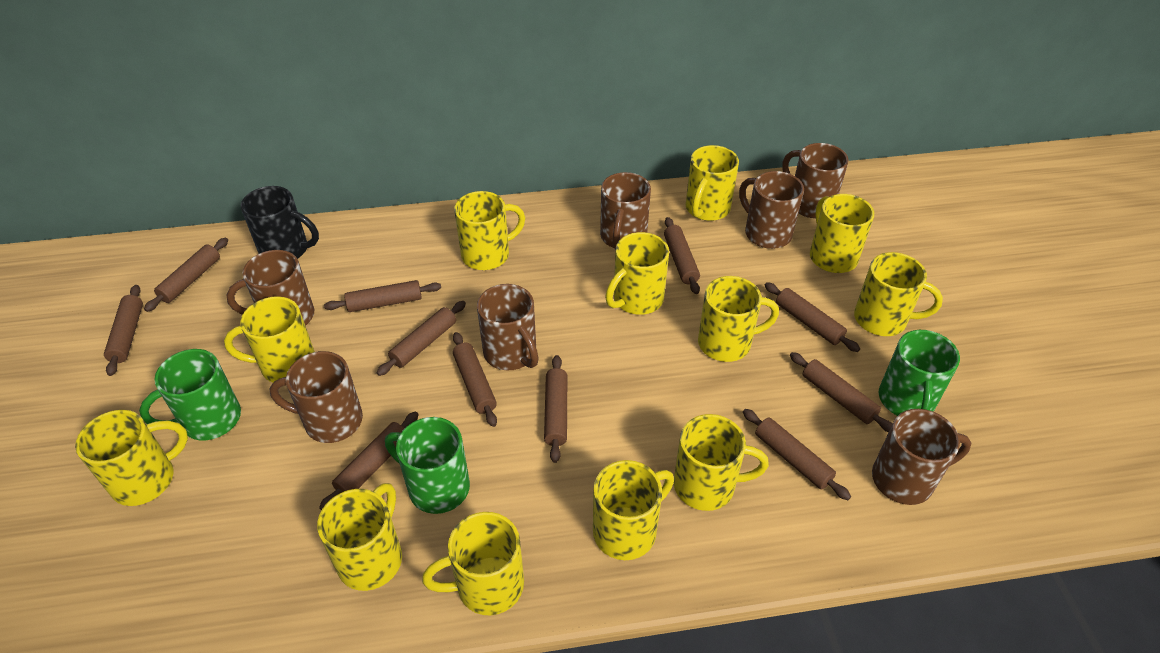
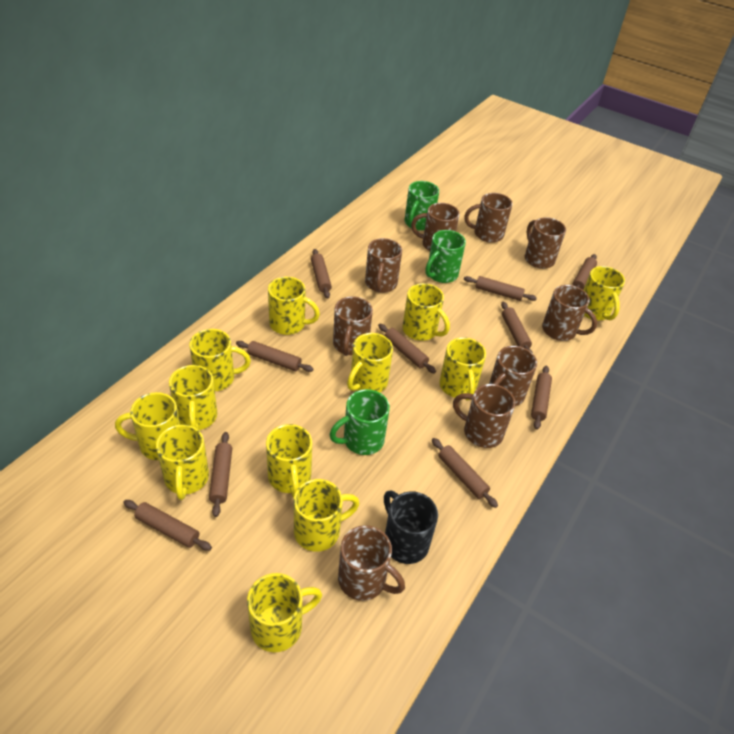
brown mug: [227,250,314,326] [270,351,363,443] [477,284,539,370] [600,172,651,249] [739,171,804,249] [782,143,849,218] [872,409,971,505] = 7 -> [333,296,373,356] [338,525,405,601] [365,238,402,293] [411,203,460,251] [453,384,515,448] [464,193,513,243] [489,346,537,406] [525,217,566,269] [542,285,597,341] = 9
brown rolling pin: [104,285,143,376] [144,238,228,312] [319,411,419,511] [324,280,441,312] [377,301,466,376] [453,332,497,427] [544,355,567,463] [664,217,700,294] [743,409,851,500] [764,282,860,352] [790,352,893,432] = 11 -> [123,500,212,551] [209,432,232,517] [236,341,314,372] [311,249,332,298] [378,324,436,374] [432,438,498,508] [464,276,537,301] [501,301,533,353] [531,366,552,430] [572,254,597,290] = 10

